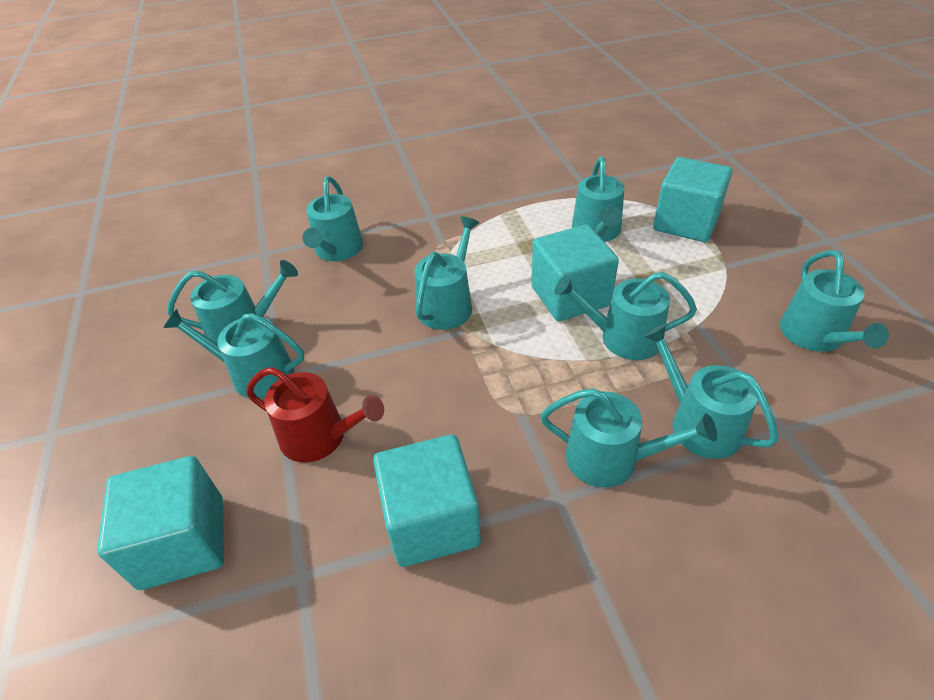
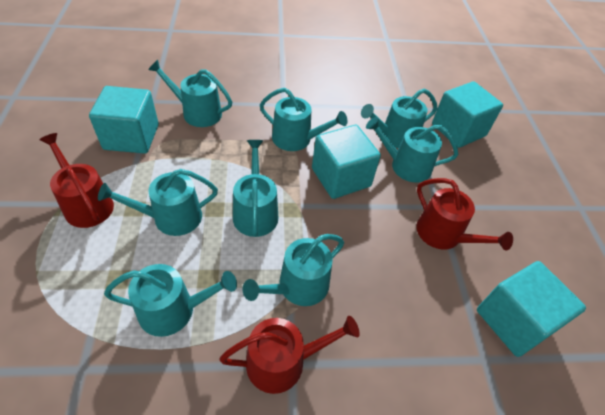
red watering can: [246,367,384,462] = 1 -> [39,133,114,228] [219,316,360,394] [416,178,513,251] = 3
turquoise watering can: [163,309,305,398] [168,260,298,343] [303,176,363,261] [414,216,479,330] [540,388,717,488] [554,272,697,360] [572,157,624,242] [643,324,778,459] [780,250,889,352] = 9 -> [98,169,218,236] [104,264,237,337] [148,60,232,127] [233,140,278,237] [242,234,344,306] [260,88,347,151] [361,89,437,148] [366,117,458,183] = 8

